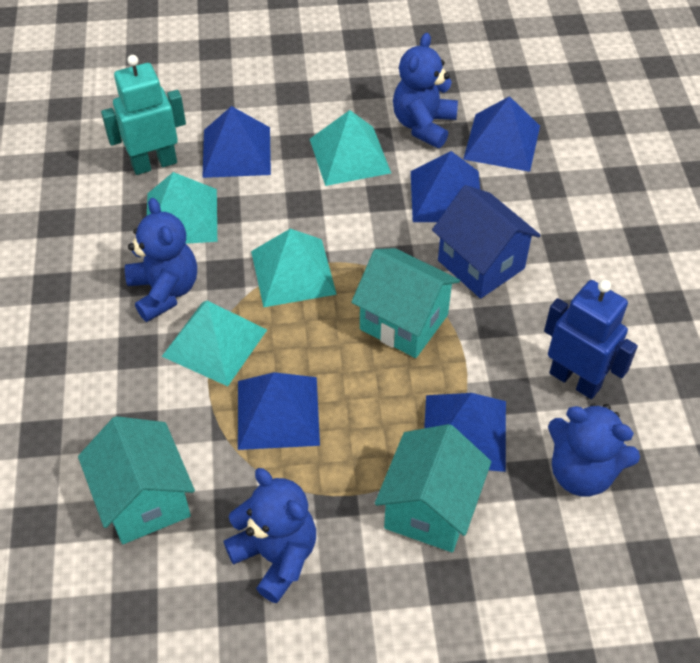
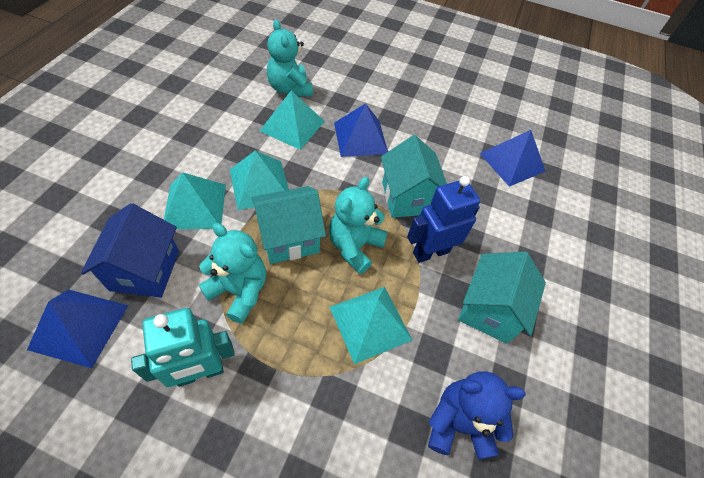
blue pyramid: [202,106,271,178] [238,372,320,450] [411,151,480,222] [424,393,506,472] [463,96,540,172] = 5 -> [27,289,128,368] [334,103,388,157] [479,130,545,187] = 3
blue teddy bear: [125,198,197,322] [223,468,316,603] [393,33,458,148] [548,403,640,497] = 4 -> [428,371,526,460] = 1
turquoise teddy bear: none = 0 -> [199,223,266,324] [267,20,313,97] [329,177,388,274] = 3

